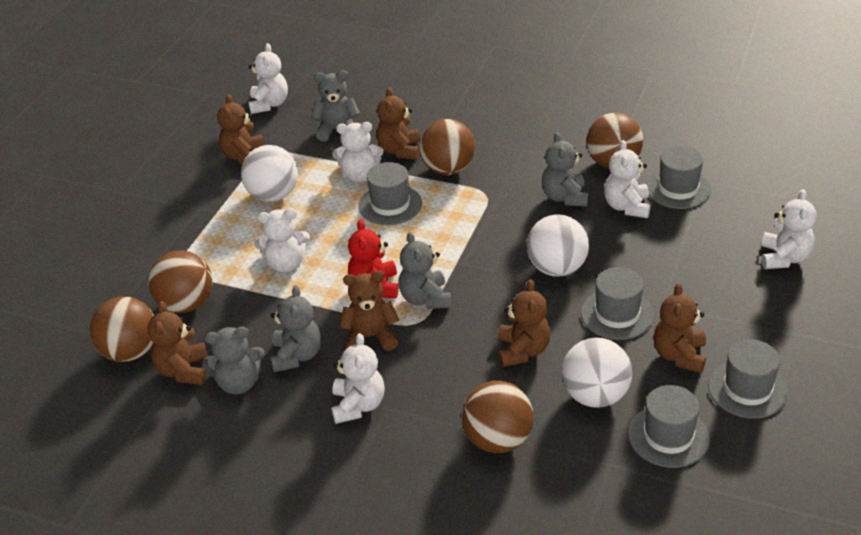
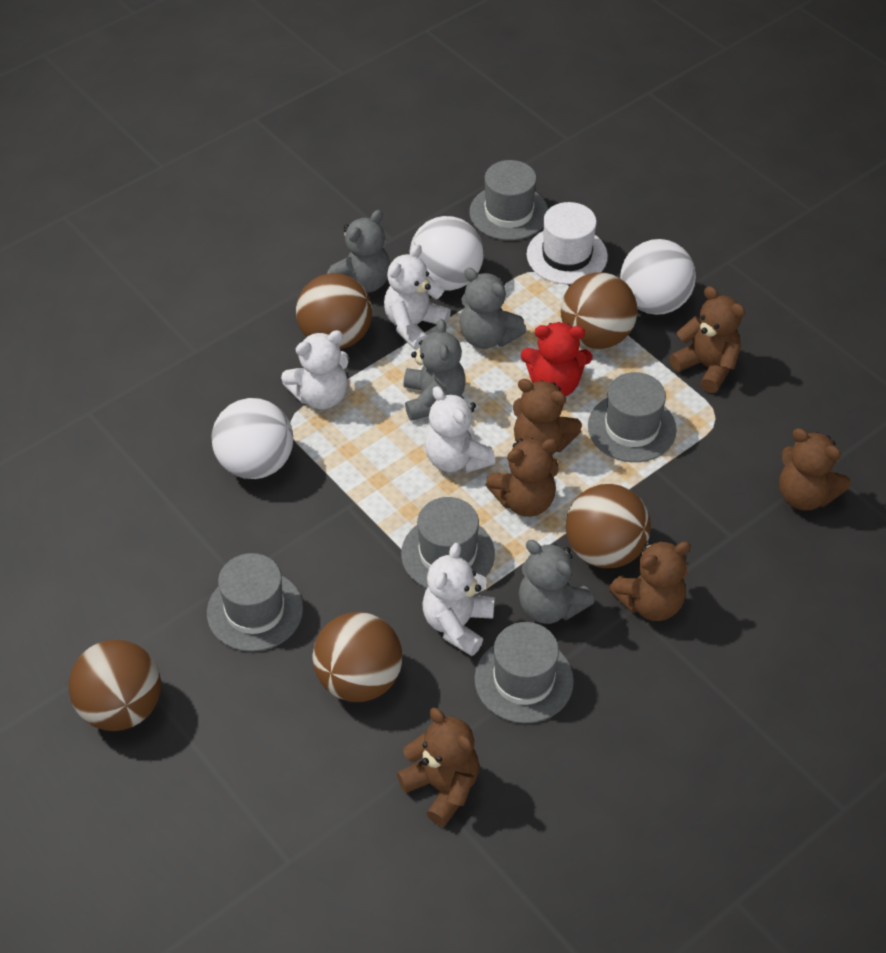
grey teddy bear: [202,327,265,394] [270,285,321,373] [311,70,360,142] [399,232,451,309] [542,132,588,207] = 5 -> [327,210,390,293] [403,319,466,421] [460,268,527,349] [519,540,594,624] = 4
white hat: none = 0 -> [527,202,608,285] = 1
white teddy bear: [248,43,288,114] [254,208,310,272] [331,333,385,424] [332,122,384,182] [604,140,650,218] [761,189,816,269] = 6 -> [281,330,349,409] [384,244,451,350] [422,543,495,656] [424,386,496,473] = 4

